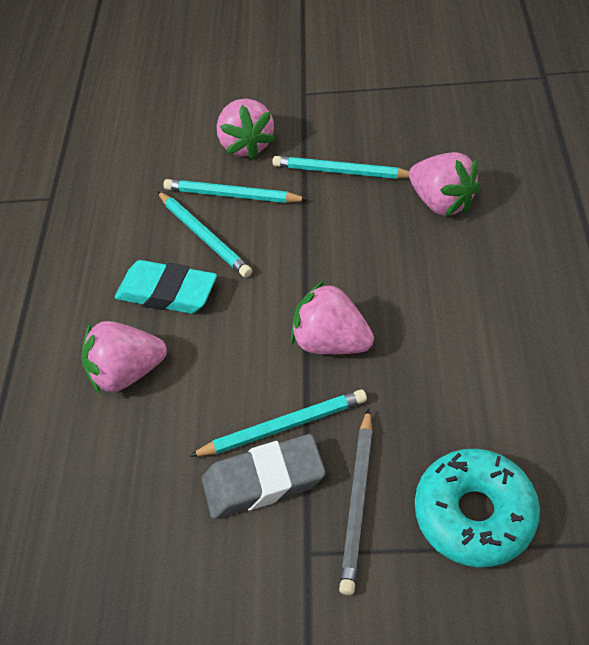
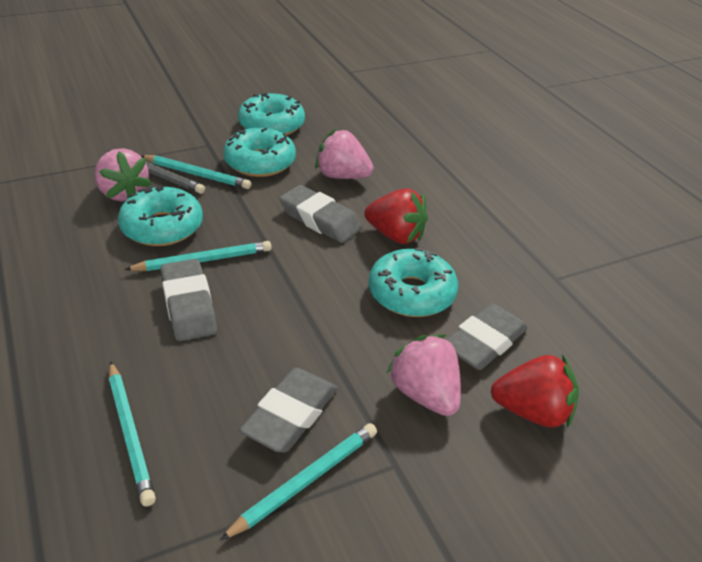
grey eraser: [202,434,326,519] = 1 -> [160,259,217,341] [239,368,338,452] [280,185,362,243] [446,303,528,370] = 4
pink strawberry: [81,321,167,395] [217,99,276,160] [291,280,374,354] [409,152,481,217] = 4 -> [95,148,152,201] [315,129,374,179] [387,334,461,416] = 3
red strawberry: none = 0 -> [364,189,428,244] [491,354,579,428] = 2
turquoise donut: [415,449,540,567] = 1 -> [118,185,203,246] [223,128,296,177] [238,93,305,135] [369,248,458,317] = 4
turquoise eraser: [115,260,217,314] = 1 -> none = 0

